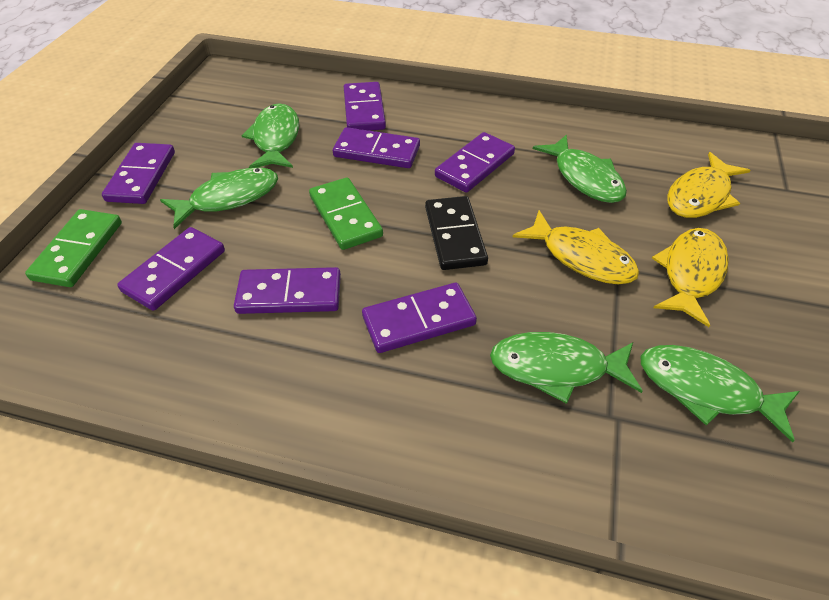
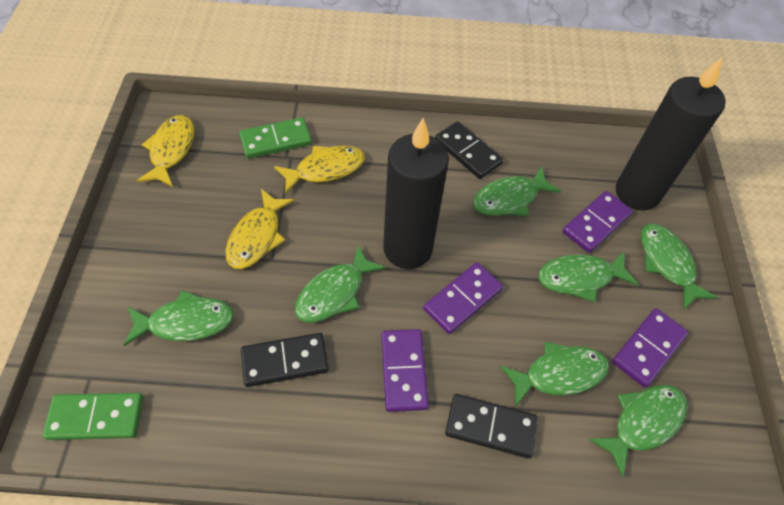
black candle: none = 0 -> [383,118,449,269] [616,57,726,211] = 2
black domino: [425,196,488,270] = 1 -> [241,333,329,387] [435,121,503,179] [445,394,538,459] = 3
green fish: [160,168,278,229] [241,104,299,168] [490,332,642,404] [533,135,627,203] [640,345,800,443] = 5 -> [124,290,234,346] [295,245,386,323] [473,166,561,216] [500,341,609,407] [538,251,638,302] [589,385,688,477] [641,224,718,310] = 7
purple domino: [102,143,175,204] [117,227,225,311] [234,267,341,314] [333,127,420,168] [344,82,386,131] [362,283,477,353] [435,132,515,193] = 7 -> [381,329,429,412] [423,262,503,334] [562,191,633,253] [612,308,688,388] = 4

